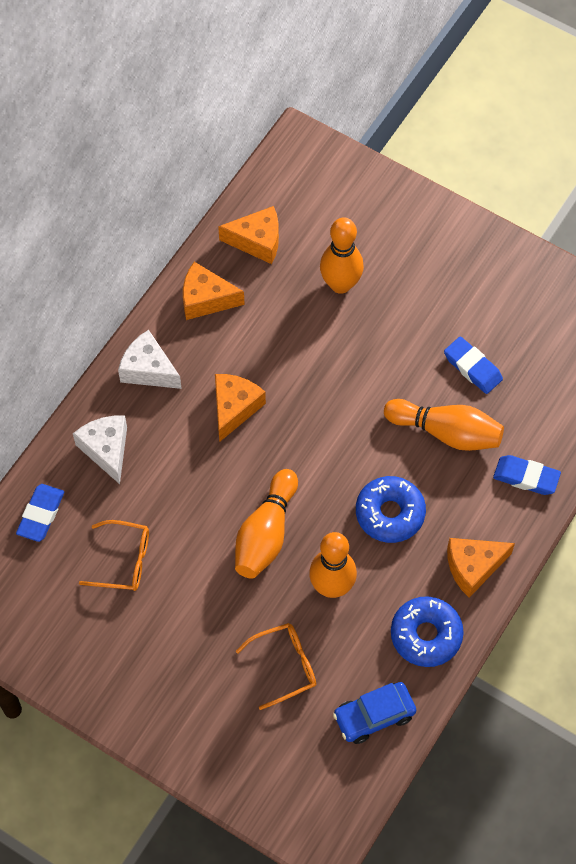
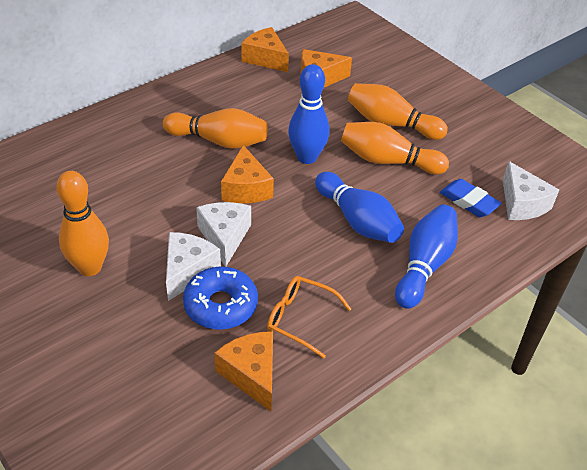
blue bowling pin: none = 0 -> [288,64,329,164] [315,172,404,243] [395,205,458,309] = 3
blue car: [333,682,416,744] = 1 -> none = 0
blue donut: [356,476,426,543] [391,596,464,667] = 2 -> [183,267,258,330] = 1
blue eraser: [16,484,64,542] [444,337,503,394] [493,455,561,495] = 3 -> [440,179,502,217] = 1
orange glasses: [79,520,149,591] [236,623,316,710] = 2 -> [267,276,351,358] = 1
white cheese: [73,416,127,484] [118,330,182,389] = 2 -> [166,232,221,301] [196,202,251,267] [503,161,559,220] = 3

